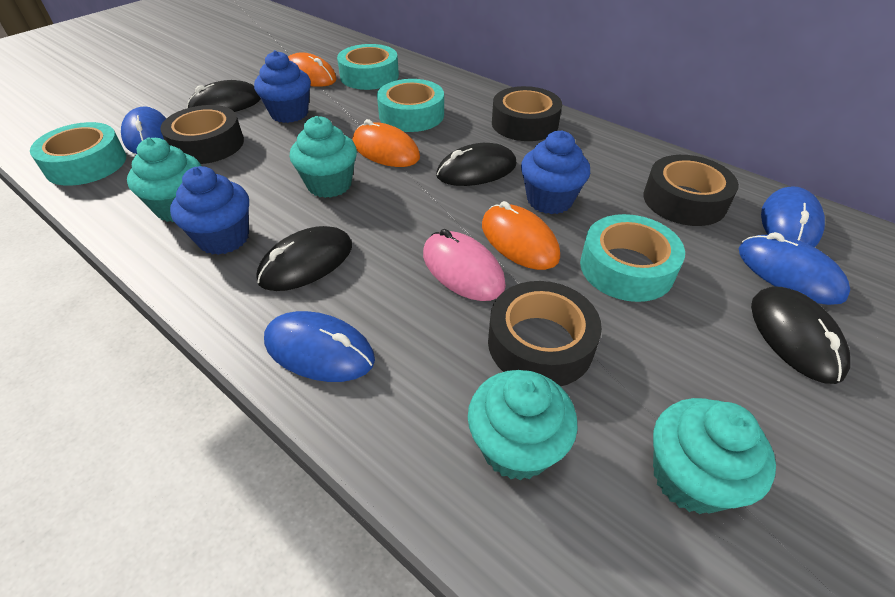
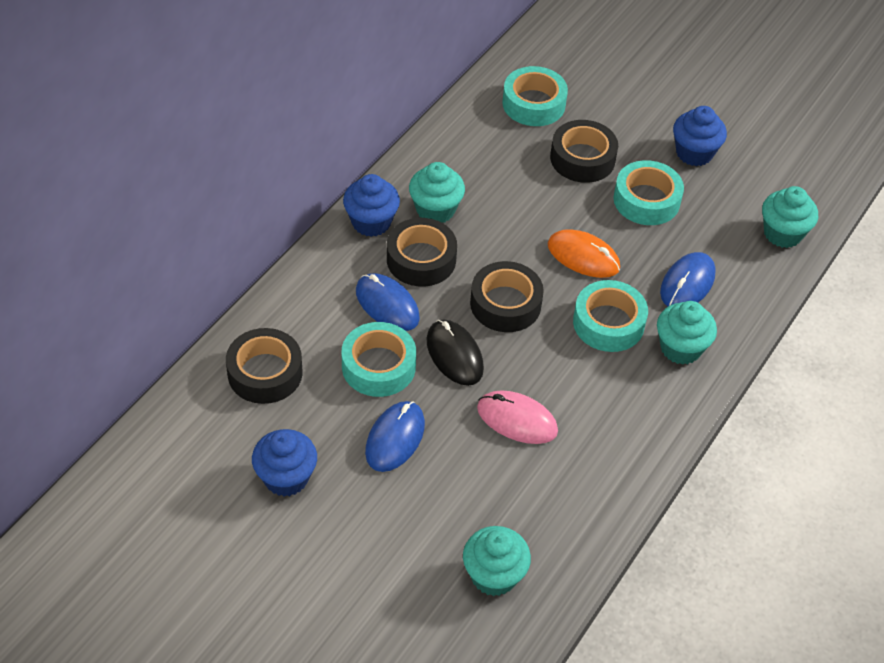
black mouse: [187,80,261,112] [256,226,352,291] [436,143,517,186] [751,286,850,384] = 4 -> [427,320,484,386] = 1
blue mouse: [121,106,166,154] [264,311,375,382] [739,232,850,305] [761,187,825,247] = 4 -> [356,273,420,331] [365,401,425,472] [660,252,716,306] = 3
orange mouse: [288,53,337,87] [352,119,420,167] [482,201,560,270] = 3 -> [548,229,620,278] = 1

